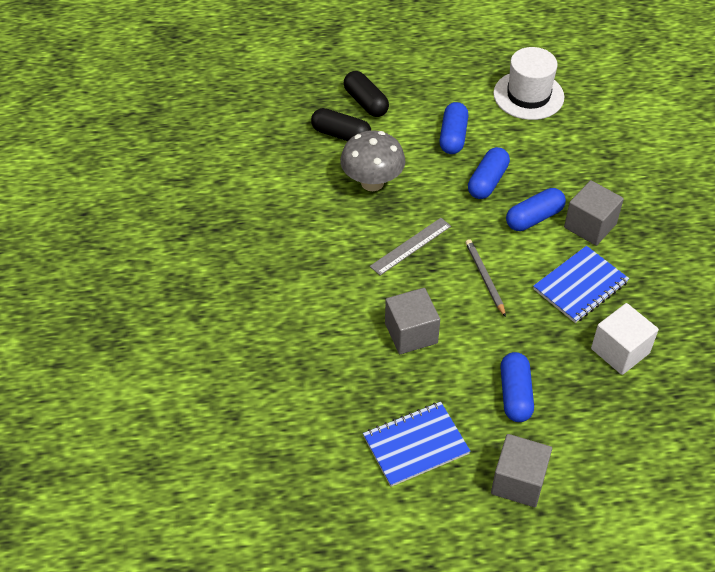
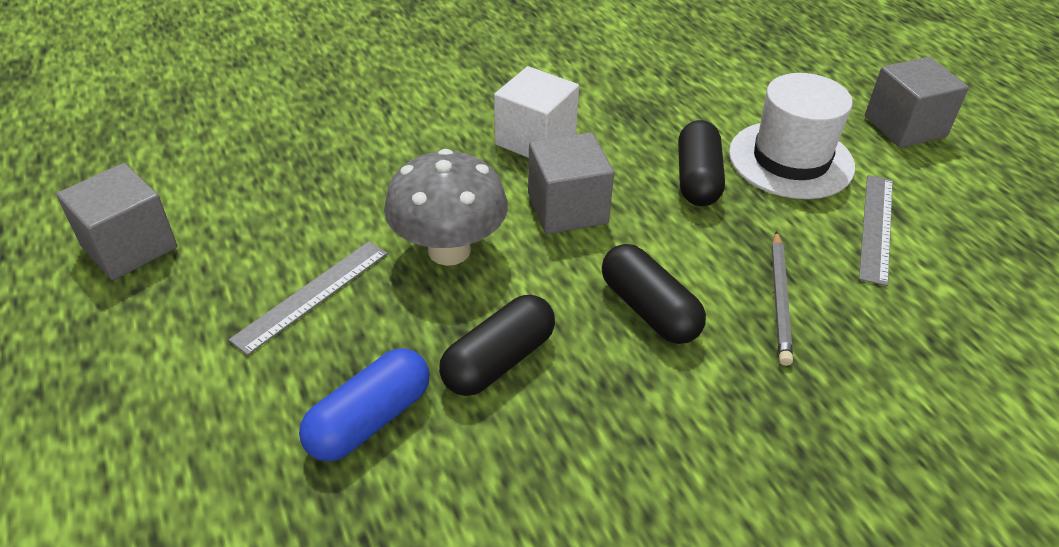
black capsule: [311,108,371,141] [344,71,389,117] = 2 -> [439,295,555,396] [602,244,706,344] [678,120,725,206] = 3
blue capsule: [439,102,468,154] [468,147,510,199] [500,352,534,422] [506,188,566,231] = 4 -> [299,348,430,461] = 1
blue notebook: [363,402,470,487] [533,246,629,323] = 2 -> none = 0
grey ruler: [370,218,451,275] = 1 -> [229,241,388,356] [859,175,893,286] = 2

